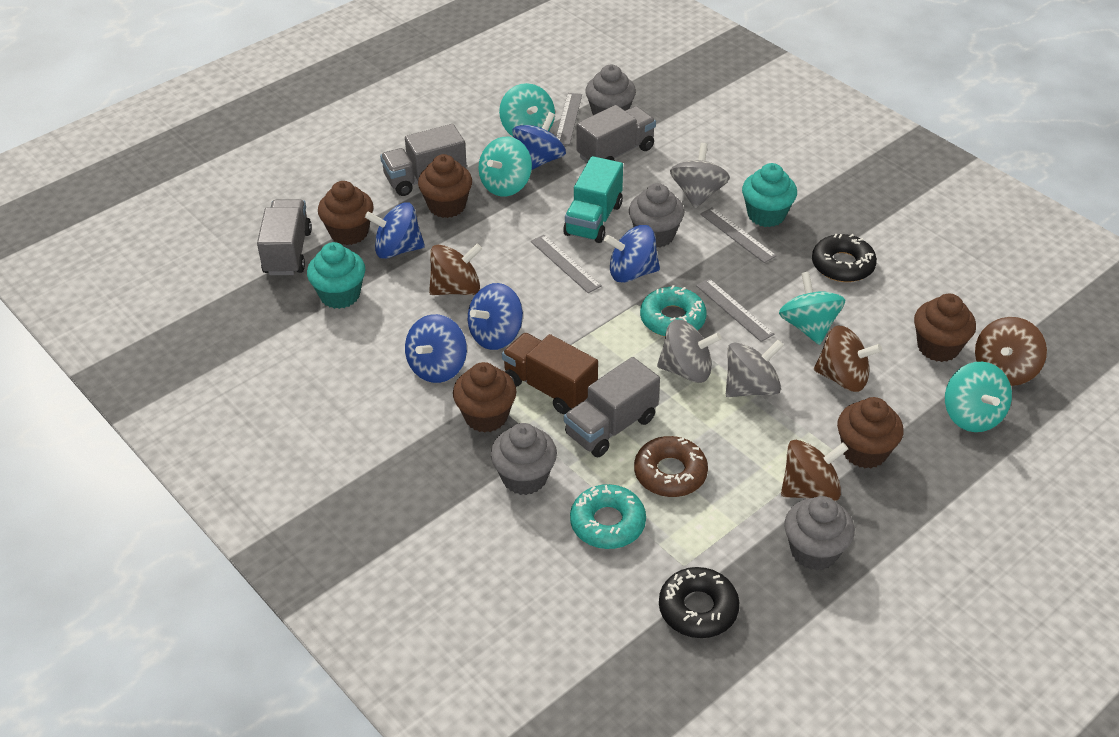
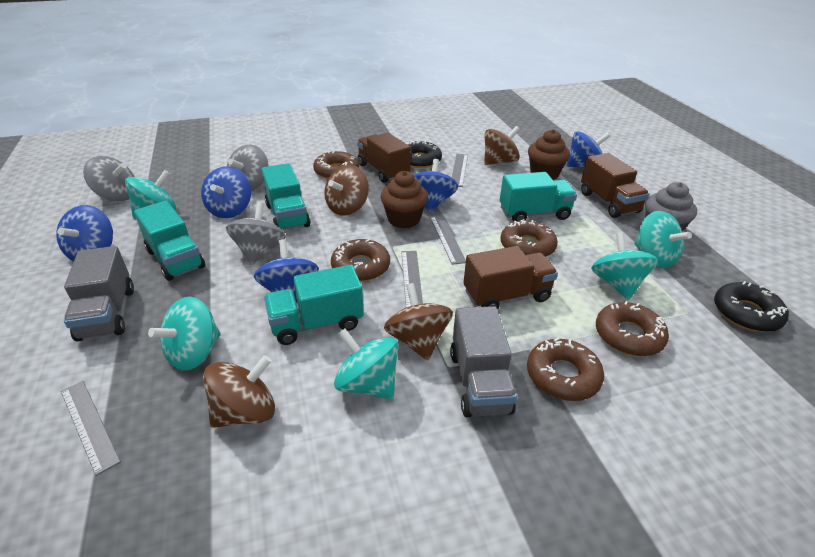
brown cupcake: [318,181,374,245] [418,154,472,218] [453,362,517,432] [837,397,904,469] [914,294,976,362] = 5 -> [381,171,428,228] [528,129,570,180] = 2
brown donut: [634,436,708,497] = 1 -> [313,151,359,179] [331,239,390,282] [501,219,558,257] [527,338,604,401] [596,301,669,356] = 5
brown truck: [502,333,598,414] = 1 -> [357,132,411,183] [463,246,558,309] [581,153,649,218] = 3
grey cupcake: [491,423,557,495] [586,65,636,115] [629,183,684,248] [784,496,855,570] = 4 -> [645,182,697,232] = 1
grey truck: [257,199,312,275] [380,124,467,196] [564,357,660,457] [577,105,656,163] = 4 -> [64,246,134,342] [450,306,517,417] = 2
turquoise cupcake: [307,242,365,309] [742,163,797,227] = 2 -> none = 0
turquoise donut: [570,484,646,549] [640,285,707,337] = 2 -> none = 0
turquoise spinning top: [479,137,532,197] [499,83,555,136] [779,272,845,345] [945,362,1012,432] = 4 -> [125,170,176,219] [148,297,221,371] [334,328,399,399] [591,232,658,300] [634,211,692,268] = 5
turquoise truck: [563,156,623,243] = 1 -> [134,201,205,281] [261,163,310,230] [264,265,364,345] [500,172,577,222] = 4

